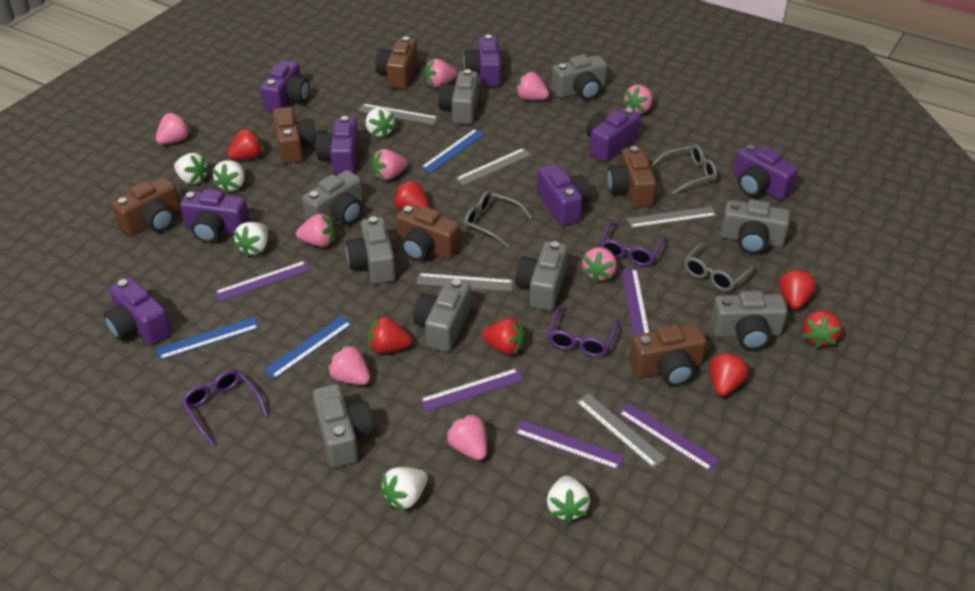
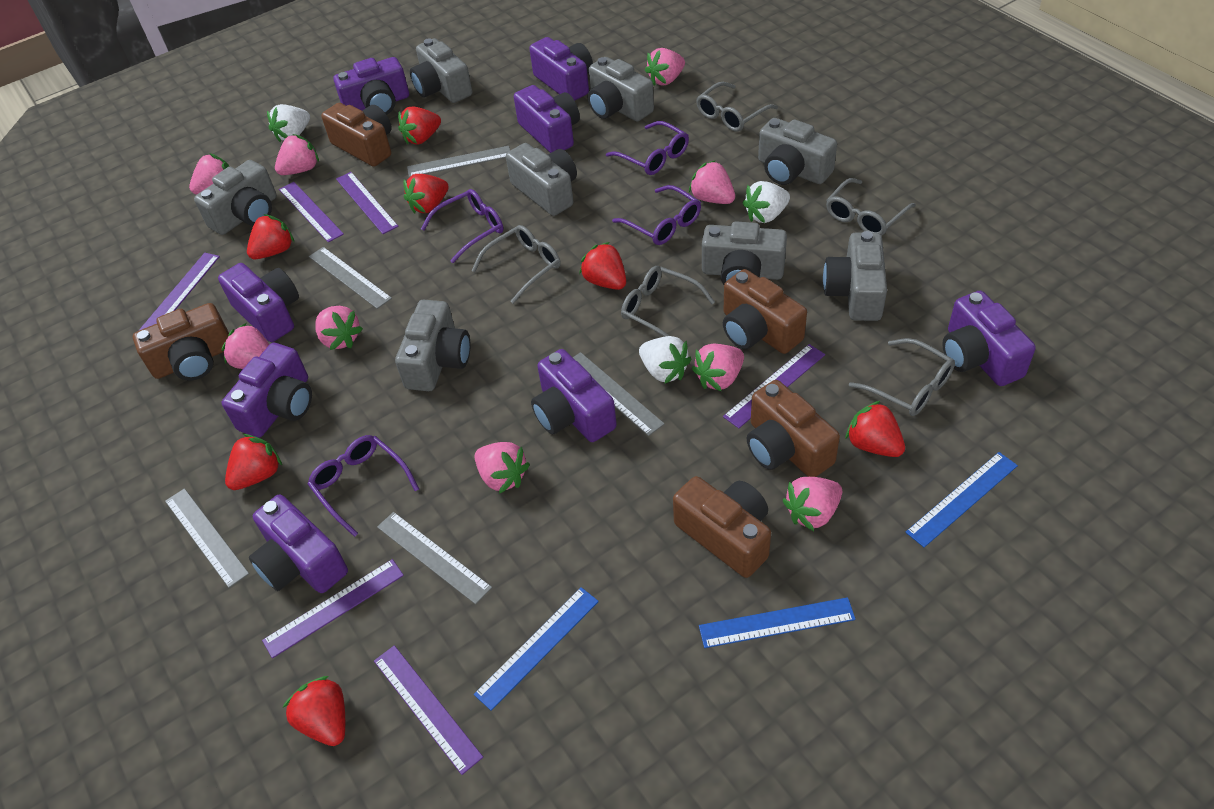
brown camera: [112,177,181,236] [272,107,316,164] [376,36,418,89] [396,204,461,261] [607,146,656,208] [629,324,707,386] = 6 -> [133,303,229,381] [321,103,392,167] [673,476,771,578] [723,269,807,354] [747,380,840,477] = 5
grey camera: [302,170,363,225] [312,384,374,468] [346,216,396,284] [413,279,471,352] [438,69,479,124] [515,241,568,311] [551,54,607,100] [711,291,788,350] [721,199,790,254] = 9 -> [194,160,277,235] [395,300,471,391] [410,38,472,103] [506,143,577,216] [588,57,654,121] [702,222,787,285] [758,118,837,185] [823,231,887,321] = 8
grey glasses: [464,191,532,247] [651,144,717,194] [684,242,757,291] = 3 -> [471,225,561,304] [621,266,715,337] [696,82,778,132] [826,178,916,236] [849,338,955,416] = 5
purple glasses: [181,370,269,446] [548,307,619,357] [600,223,666,266] = 3 -> [308,435,419,537] [421,189,503,263] [606,121,689,175] [612,185,701,245] = 4
purple ruler: [214,261,311,302] [420,368,524,412] [514,420,624,470] [618,403,720,472] [621,269,649,336] = 5 -> [139,253,220,330] [262,559,404,658] [279,182,344,243] [336,172,399,234] [374,645,483,775] [723,344,825,429] = 6
white strawberry: [174,153,210,184] [212,160,245,193] [233,222,268,257] [366,107,396,138] [380,467,428,511] [547,476,590,523] = 6 -> [267,104,310,143] [639,336,691,384] [743,181,790,223] = 3

